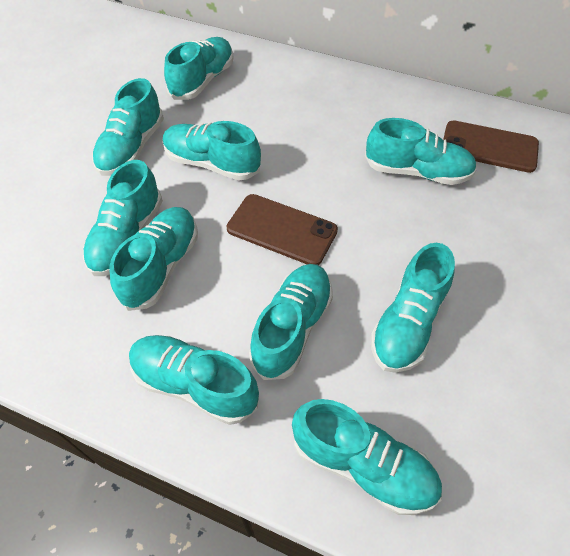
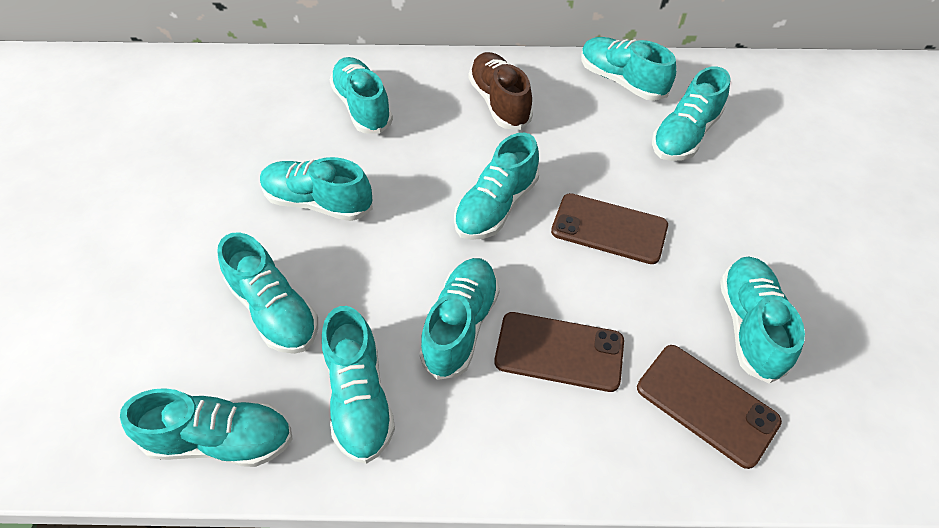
brown phone: [227,194,338,265] [443,120,539,173] = 2 -> [494,312,624,392] [551,193,668,264] [637,345,782,469] = 3
brown shoe: none = 0 -> [469,52,533,130] = 1

